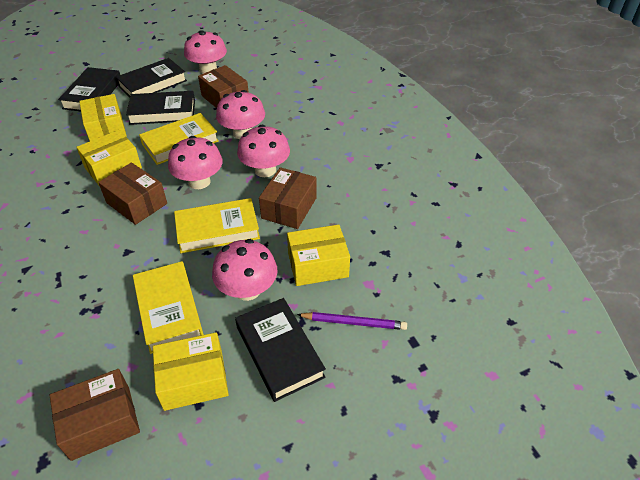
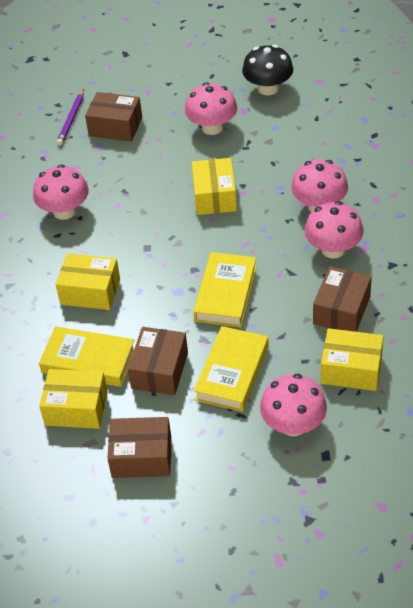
black book: [58,67,120,111] [116,58,187,97] [126,91,195,125] [235,298,326,402] = 4 -> none = 0
black mushroom: none = 0 -> [242,45,293,95] = 1

